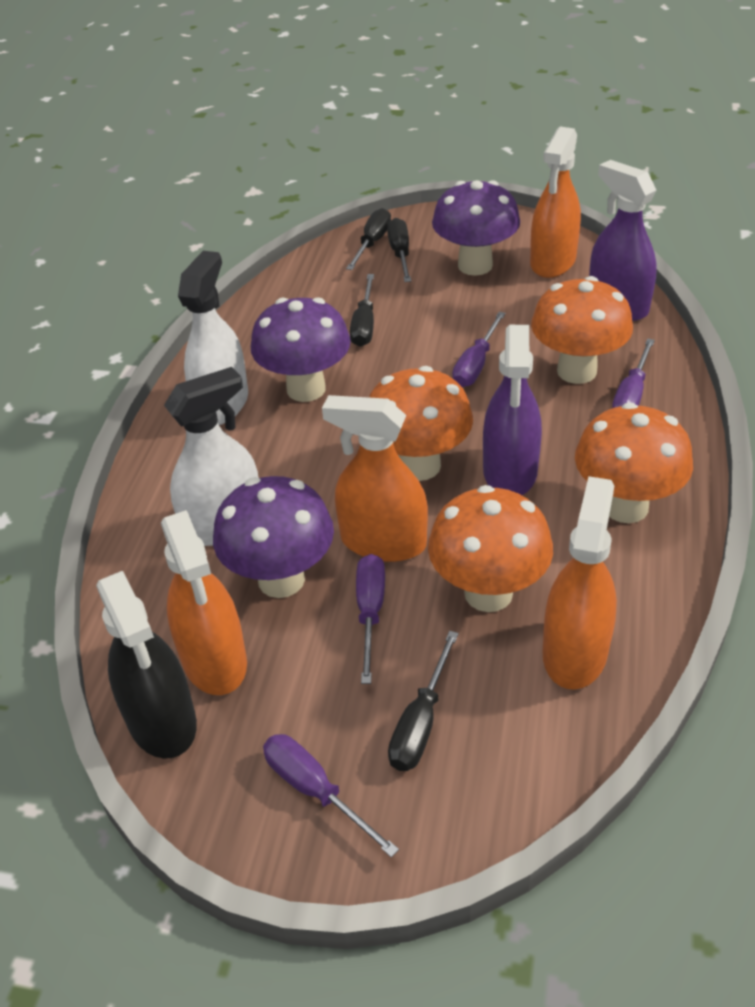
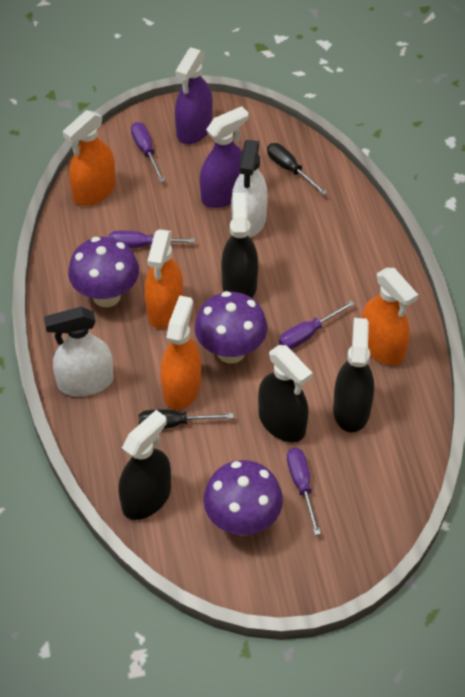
black screwdriver: [346,208,391,270] [350,274,374,347] [387,218,411,282] [388,631,459,771] = 4 -> [139,410,234,429] [267,143,327,195] = 2
black spray bottle: [96,571,197,758] = 1 -> [118,410,171,520] [221,193,258,298] [258,345,313,442] [333,318,374,432] = 4
orange mushroom: [369,366,473,481] [428,485,553,612] [531,276,633,384] [575,402,693,523] = 4 -> none = 0

